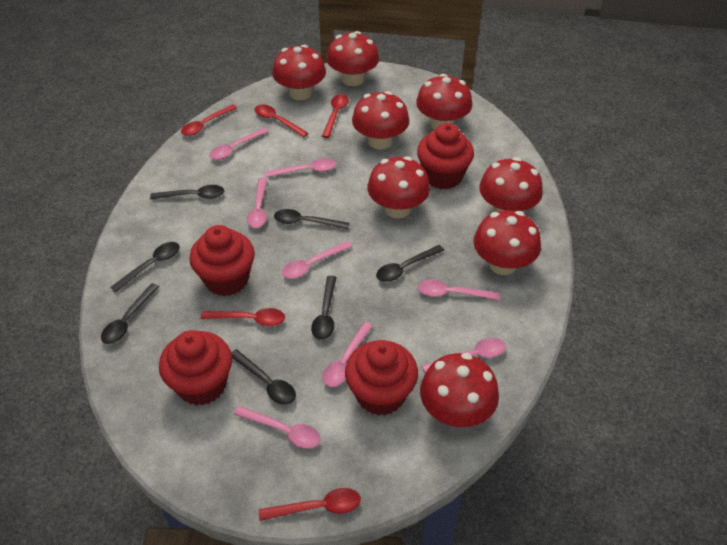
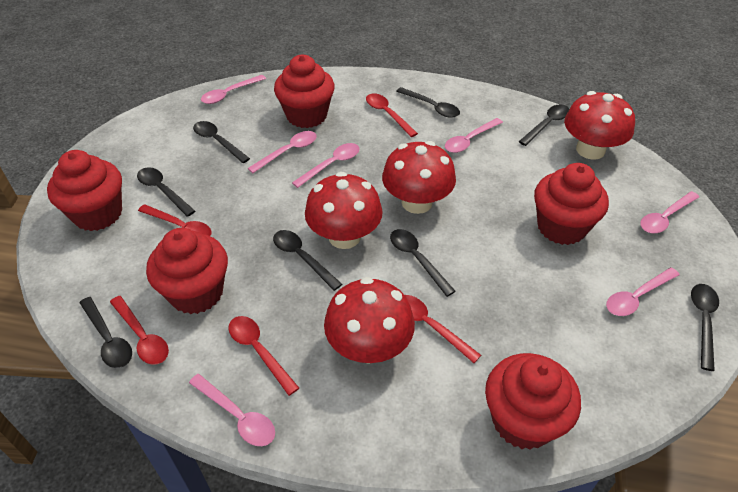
black spoon: [101,283,159,344] [110,242,180,292] [150,185,224,199] [231,349,296,405] [274,209,349,229] [311,276,337,340] [376,245,444,282] = 7 -> [79,297,132,368] [137,167,195,217] [193,121,250,163] [273,230,342,291] [390,229,456,297] [396,87,460,118] [519,104,569,146] [691,284,719,371] = 8
pink spoon: [210,128,269,160] [234,406,321,449] [247,178,267,228] [265,158,336,178] [282,241,352,279] [322,322,373,387] [418,280,500,300] [422,338,506,374] = 8 -> [189,374,275,446] [201,75,266,104] [248,131,317,173] [292,143,360,188] [445,118,503,153] [606,267,679,316] [640,191,699,233] = 7
red cupcake: [159,330,232,406] [189,225,255,296] [345,340,418,416] [417,123,474,189] = 4 -> [47,150,122,231] [146,228,228,314] [274,55,335,128] [485,353,581,450] [534,163,609,245] = 5
red mushroom: [272,45,326,100] [327,31,379,86] [352,91,409,150] [367,156,430,218] [416,74,472,130] [420,353,499,427] [474,210,541,275] [479,157,543,212] = 8 -> [305,172,383,249] [324,277,415,364] [382,141,456,214] [564,91,635,160] = 4

